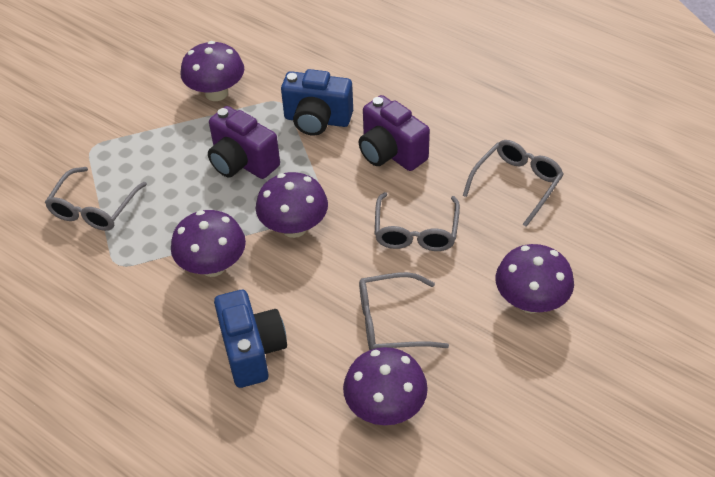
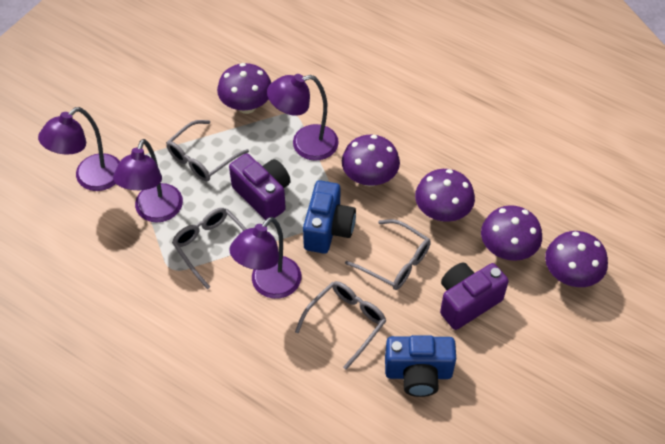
purple lamp: none = 0 -> [38,107,120,191] [113,139,183,223] [229,217,301,299] [267,74,339,161] = 4

